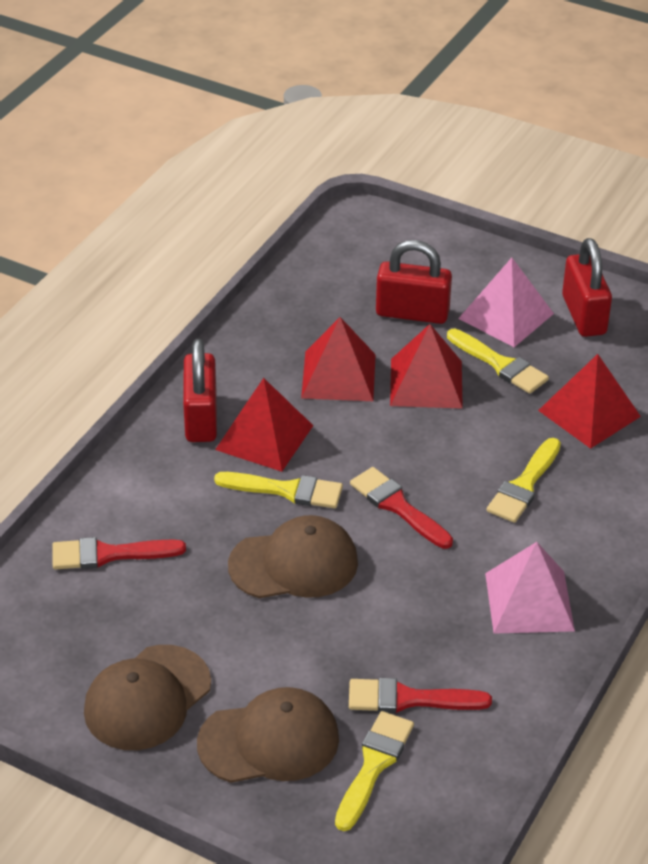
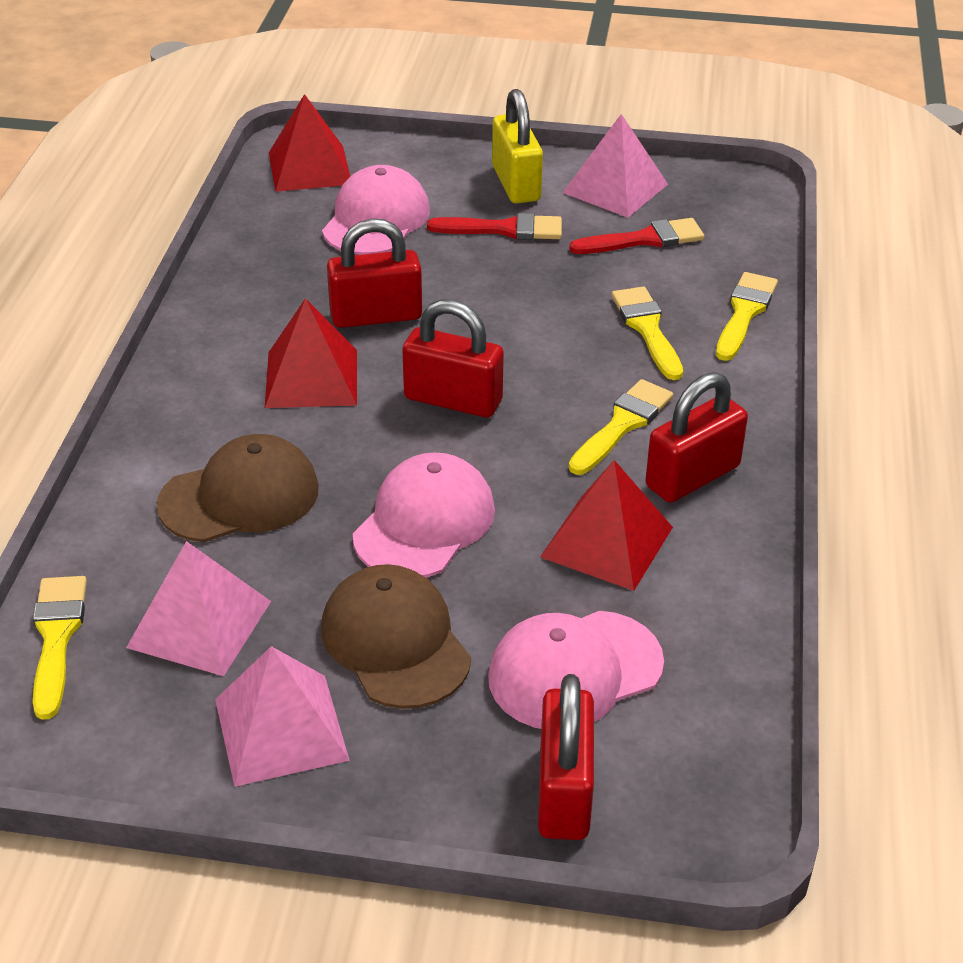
brown cap: [84,645,211,750] [197,687,339,783] [228,515,358,598] = 3 -> [156,434,319,542] [321,564,471,709] = 2
pink cap: none = 0 -> [322,165,430,255] [353,452,495,578] [488,611,664,729] = 3
pink pyramid: [458,258,554,347] [485,542,575,634] = 2 -> [126,541,271,676] [215,646,350,787] [562,114,668,218] = 3
red brush: [52,537,186,570] [349,678,492,713] [350,467,453,549] = 3 -> [427,213,562,240] [569,218,704,254] = 2
red padlock: [183,339,217,442] [376,240,452,324] [562,238,612,337] = 3 -> [327,218,422,328] [402,300,504,418] [538,674,594,840] [646,372,748,503] = 4
red pyramid: [215,378,313,472] [301,317,376,401] [390,324,463,409] [538,354,641,449] = 4 -> [265,298,357,408] [269,94,350,192] [540,460,673,591] = 3
yellow padlock: none = 0 -> [492,89,543,204] = 1

